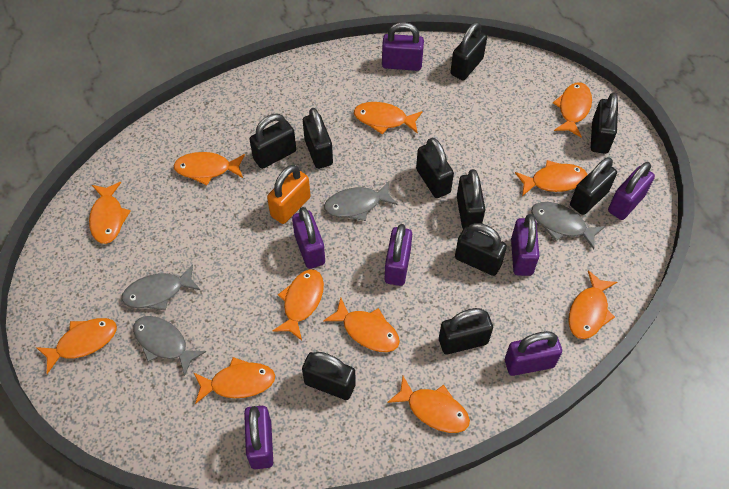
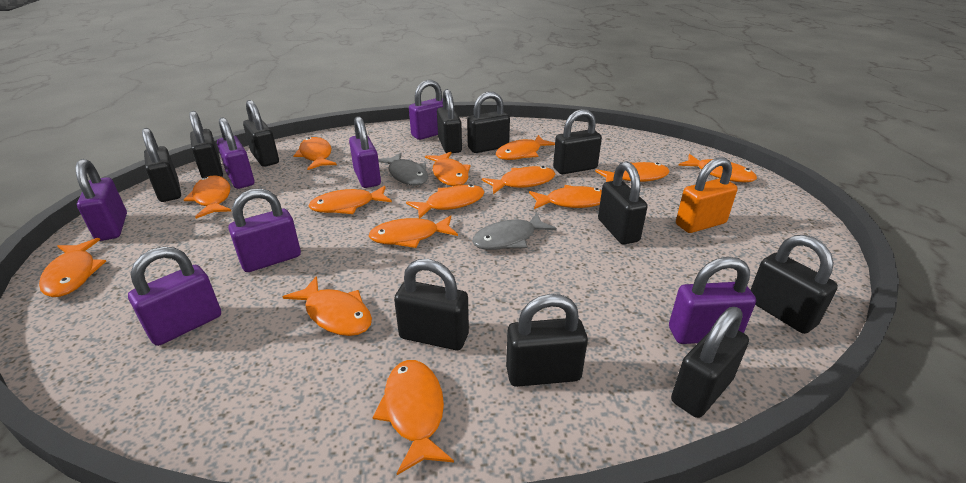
black padlock: [249,114,296,169] [302,352,356,400] [303,108,333,169] [416,138,454,198] [439,308,493,354] [450,22,487,81] [455,223,507,276] [457,169,485,229] [570,157,617,215] [591,93,618,154] = 10 -> [142,128,181,202] [189,111,223,178] [243,100,279,167] [394,259,469,350] [437,89,462,153] [467,91,510,153] [506,294,588,387] [553,109,602,174] [598,162,648,244] [671,307,749,418] [750,235,838,334] = 11
grey fish: [122,264,200,310] [133,316,206,376] [324,182,398,221] [531,202,605,249] = 4 -> [378,153,428,186] [472,212,557,250] = 2
orange fish: [36,318,117,374] [89,182,131,244] [173,152,245,186] [193,357,275,404] [272,269,324,340] [323,298,400,352] [354,102,423,134] [387,376,470,433] [515,160,588,196] [553,82,592,138] [568,270,617,339] = 11 -> [39,238,106,297] [184,175,231,219] [283,276,372,336] [293,137,337,170] [309,186,392,214] [368,215,458,248] [372,360,454,475] [406,184,485,218] [425,152,471,186] [482,166,555,194] [496,135,555,160] [529,185,602,209] [595,162,670,182] [678,154,757,182] = 14

